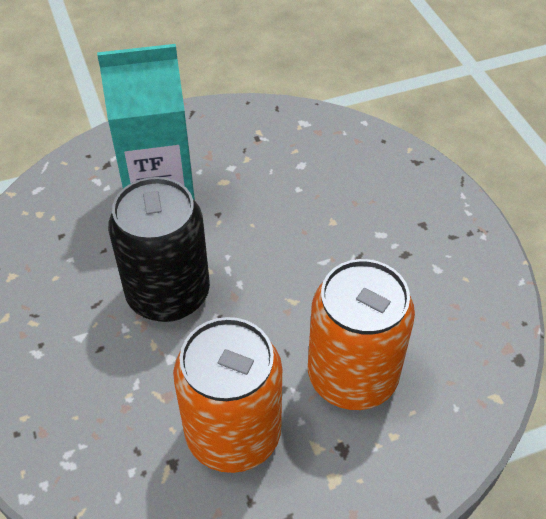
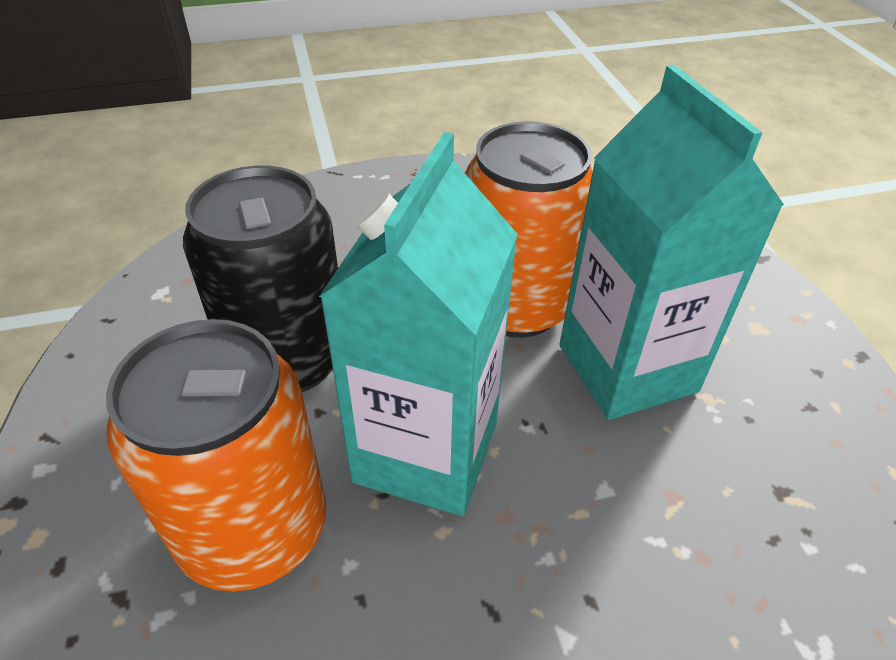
turquoise carton: [97,44,195,200] = 1 -> [319,132,518,516] [559,65,784,420] = 2

